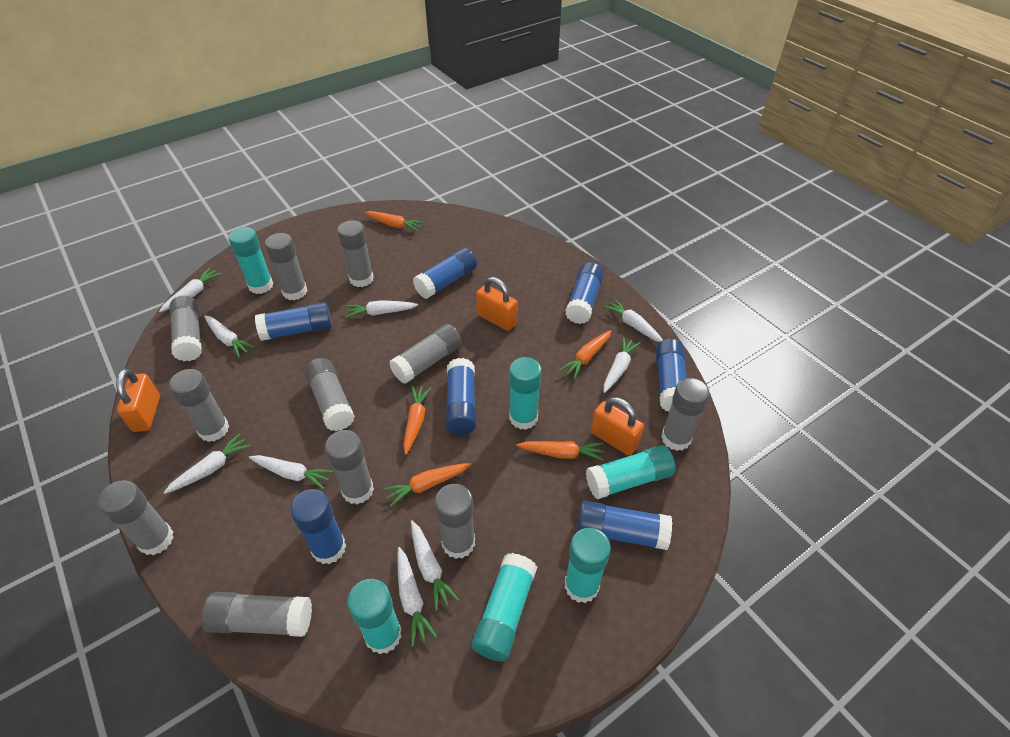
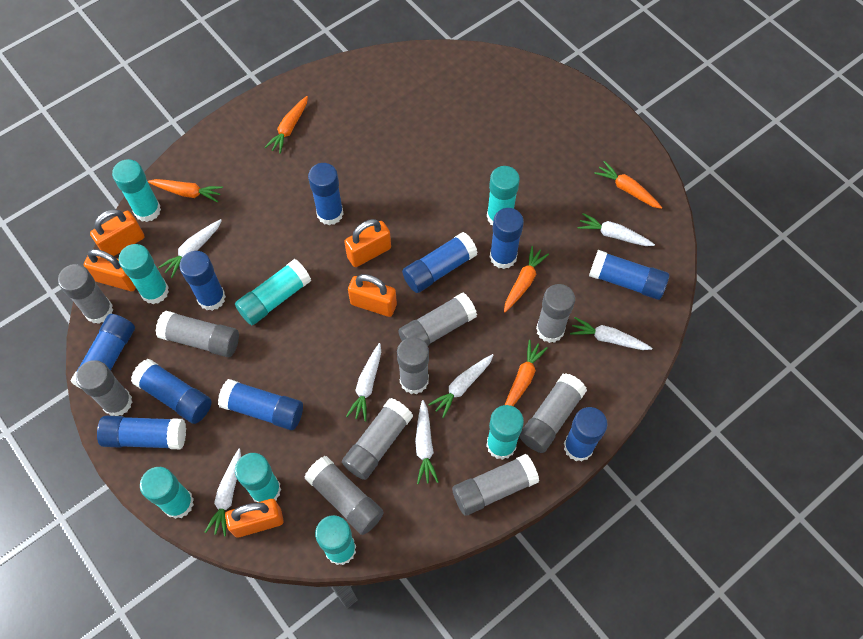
blue glue stick: [255,302,332,341] [290,489,346,564] [413,248,477,299] [446,358,476,435] [565,262,604,324] [577,501,672,550] [655,339,686,411] = 7 -> [70,314,135,388] [97,416,186,450] [131,359,212,424] [179,251,226,311] [218,379,303,430] [308,163,344,225] [402,232,478,293] [490,208,524,269] [564,407,608,462] [589,250,669,300] = 10
grey glue stick: [98,480,174,555] [169,296,202,361] [169,369,229,442] [201,592,312,637] [265,233,307,300] [304,358,355,431] [325,430,374,504] [337,220,374,287] [389,324,462,384] [435,484,475,559] [661,378,710,451] = 11 -> [58,264,113,324] [76,360,132,416] [155,310,239,357] [304,456,384,535] [342,398,413,480] [397,337,429,394] [398,293,477,346] [452,454,539,516] [519,373,587,453] [536,284,575,343] = 10
orange padlock: [116,369,160,432] [476,277,517,331] [591,397,644,456] = 3 -> [84,249,136,291] [90,209,145,256] [225,499,284,538] [344,219,391,267] [348,274,397,317] = 5
turquoise glue stick: [228,227,273,294] [347,579,402,654] [471,553,537,661] [509,357,542,430] [565,528,611,603] [586,445,676,499] = 6 -> [112,159,161,222] [118,244,169,304] [140,467,194,519] [235,259,311,325] [235,453,281,502] [315,515,356,565] [486,405,524,460] [487,166,520,225] = 8
white carrot: [159,268,221,312] [163,433,251,494] [204,315,255,358] [249,455,333,489] [345,300,418,318] [397,547,437,646] [411,520,459,611] [603,299,663,342] [604,337,641,393] = 9 -> [158,219,222,278] [205,449,241,537] [346,343,381,421] [415,400,439,484] [428,354,493,418] [570,317,652,350] [577,213,655,246] = 7

